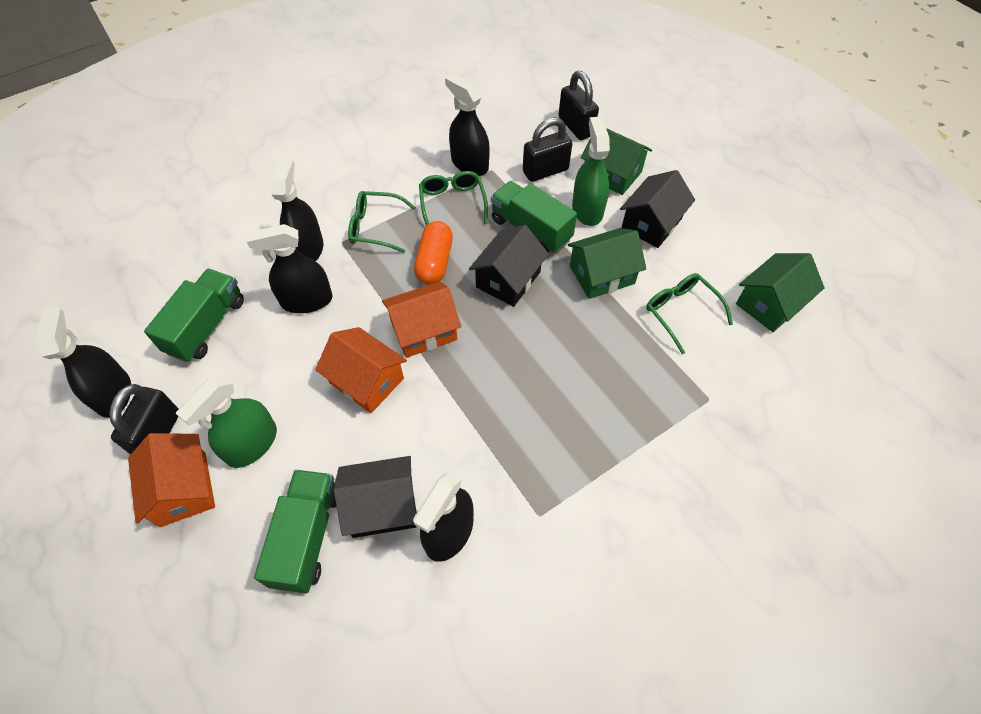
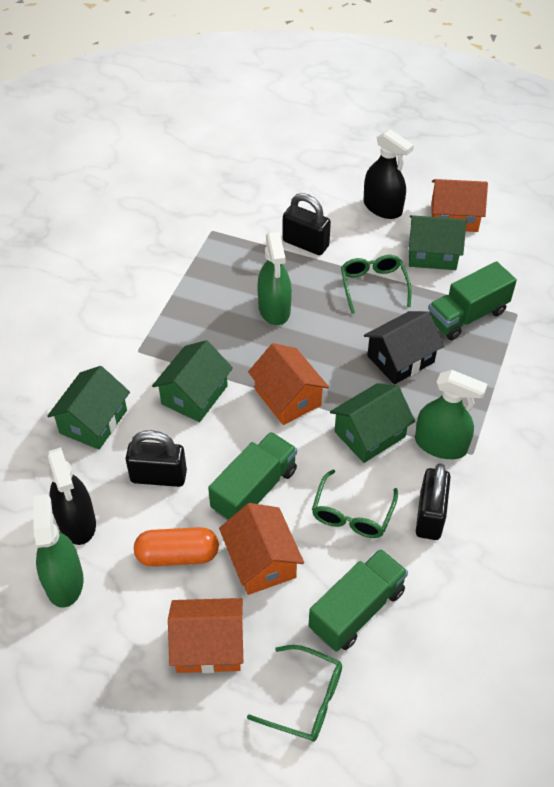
black house: [334,456,417,538] [469,225,549,307] [620,170,695,248] = 3 -> [364,311,444,384] = 1
black spray bottle: [36,306,131,418] [247,224,333,313] [271,157,323,261] [413,472,474,562] [445,74,490,176] = 5 -> [47,447,96,545] [364,129,414,219] = 2
green house: [568,228,646,299] [580,128,652,195] [736,253,825,332] = 3 -> [47,366,130,450] [152,340,233,422] [330,383,415,463] [409,215,467,270] = 4
green spray bottle: [176,376,277,468] [572,117,610,226] = 2 -> [34,494,84,608] [257,232,292,325] [415,370,487,459] = 3
orange house: [128,433,215,527] [315,327,407,413] [382,281,461,358] = 3 -> [168,598,243,673] [219,503,304,595] [248,343,329,425] [431,179,488,232] = 4

